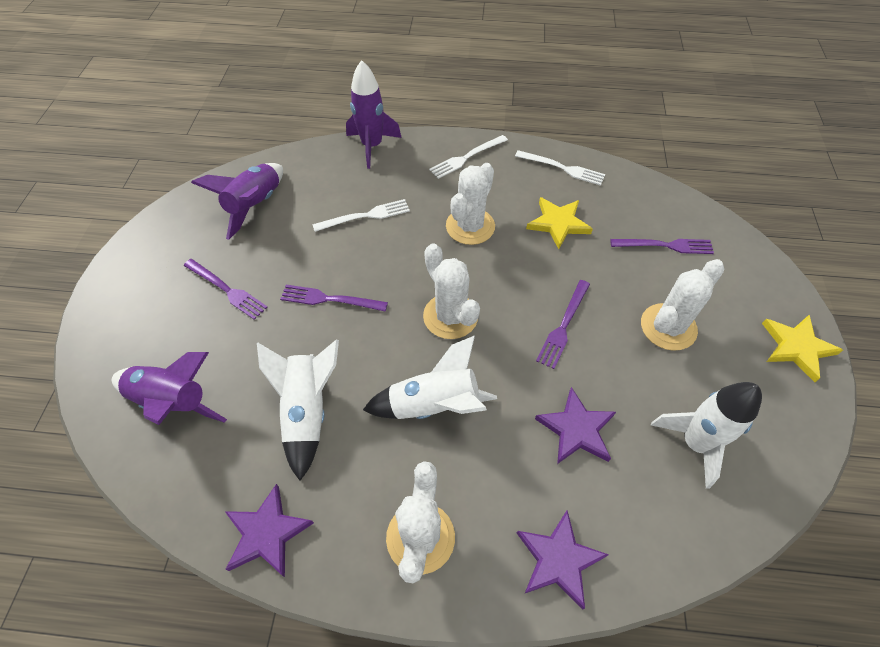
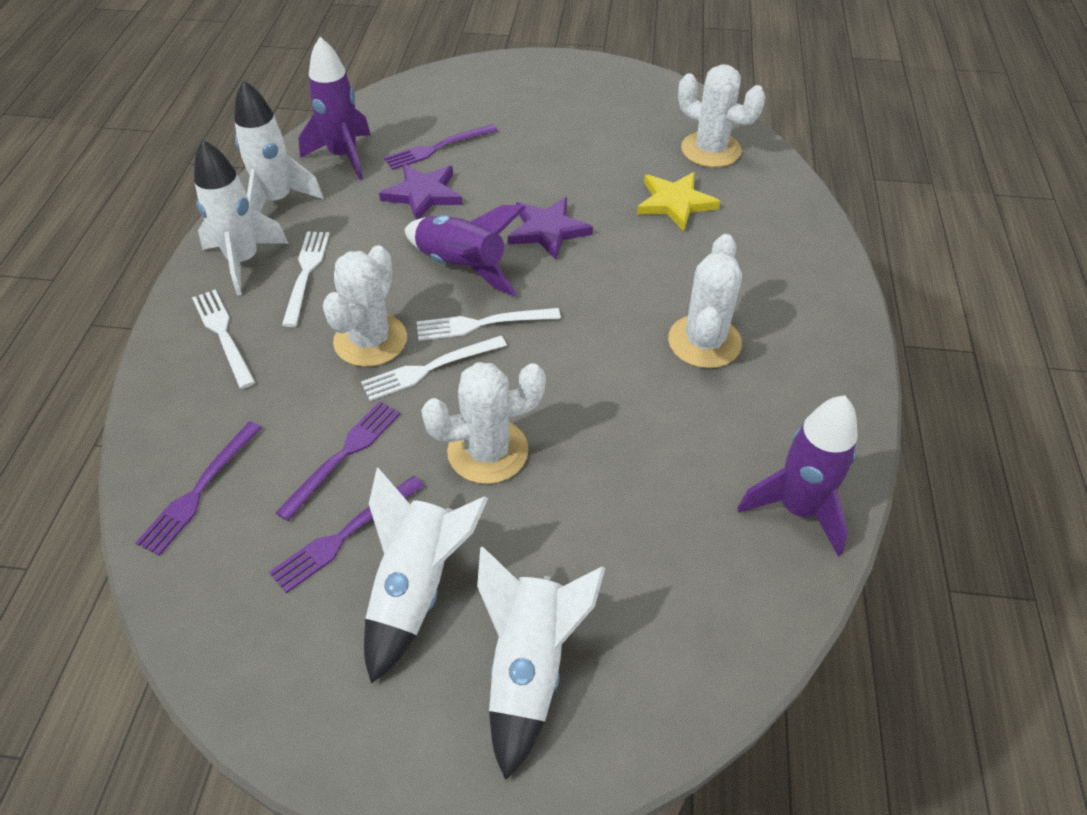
purple star: [225,484,314,577] [517,510,609,610] [535,387,616,464] = 3 -> [379,164,462,220] [508,197,593,260] = 2
white fork: [312,199,410,232] [429,135,508,179] [515,150,605,186] = 3 -> [192,289,256,389] [282,231,330,327] [361,336,507,401] [417,308,561,341] = 4
white rocket: [257,339,339,481] [363,336,497,419] [651,382,762,489] = 3 -> [194,139,289,295] [234,80,323,213] [364,468,488,684] [477,547,605,780] = 4
yellow star: [526,197,593,249] [762,315,843,382] = 2 -> [637,172,721,231] = 1

